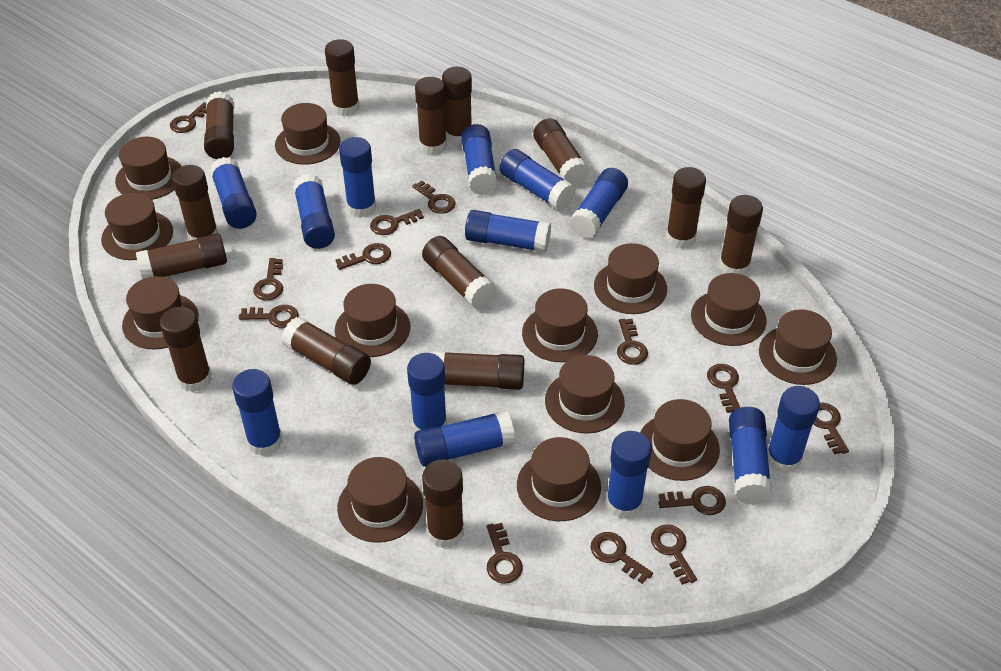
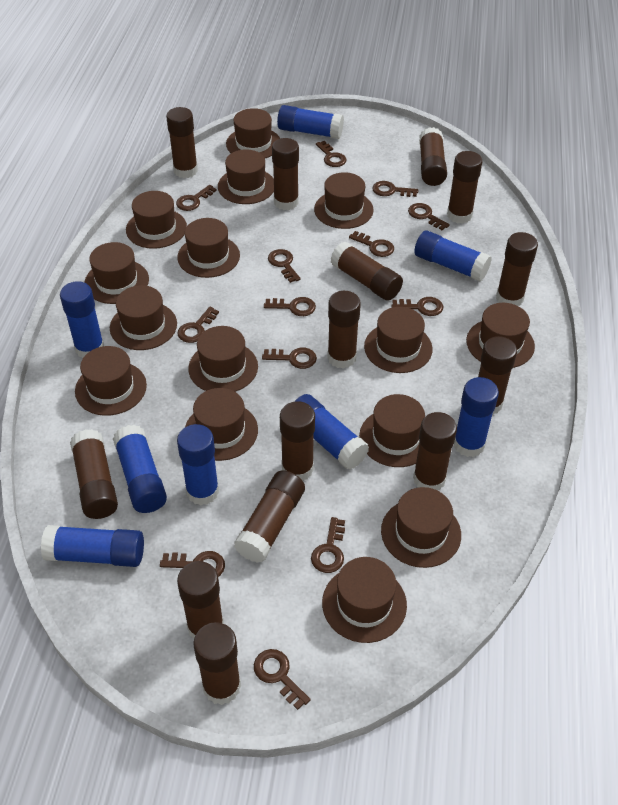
blue glue stick: [210,157,257,229] [232,369,283,456] [293,174,335,249] [339,137,376,218] [407,353,447,432] [414,410,515,467] [461,124,498,195] [465,210,551,253] [500,149,576,211] [569,168,628,239] [606,431,652,519] [729,407,772,505] [767,386,820,473] = 13 -> [41,525,144,567] [60,281,104,358] [113,425,167,513] [177,424,219,505] [277,105,344,139] [294,394,369,470] [414,230,492,282] [454,377,499,457] = 8
brown hat: [101,193,173,260] [115,137,182,200] [122,276,199,350] [275,103,341,165] [335,284,410,357] [337,457,423,543] [517,437,601,521] [522,288,598,362] [545,355,625,434] [594,243,667,314] [640,399,720,481] [691,273,767,346] [759,309,837,385] = 13 -> [75,346,147,416] [84,242,149,304] [110,285,177,350] [126,191,187,249] [177,218,240,278] [185,388,258,461] [188,326,258,392] [218,149,274,204] [226,108,280,158] [314,172,374,229] [322,557,407,643] [359,394,425,467] [364,307,433,373] [381,487,461,568] [466,303,535,368] = 15

